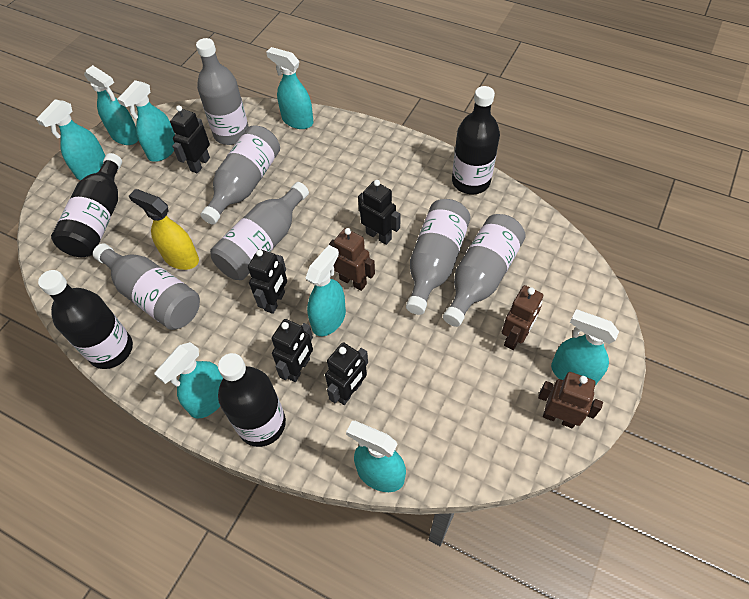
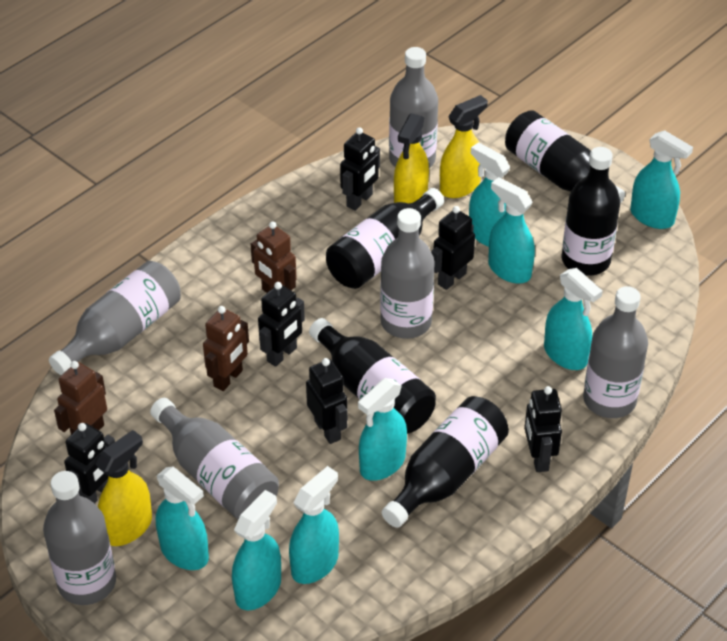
black bottle: [38,270,133,369] [51,153,122,257] [218,353,286,447] [452,86,500,194] = 4 -> [309,318,436,434] [326,188,444,289] [382,396,509,528] [505,110,625,204] [561,147,621,276] = 5
black robot: [170,105,210,173] [248,249,287,314] [271,319,313,382] [325,342,368,405] [358,180,400,245] = 5 -> [64,423,115,504] [258,282,305,367] [306,358,348,444] [340,127,380,211] [431,206,475,290] [524,386,562,472] = 6
yellow spray bottle: [129,189,199,270] = 1 -> [95,430,152,546] [394,113,429,203] [440,95,488,198] = 3

